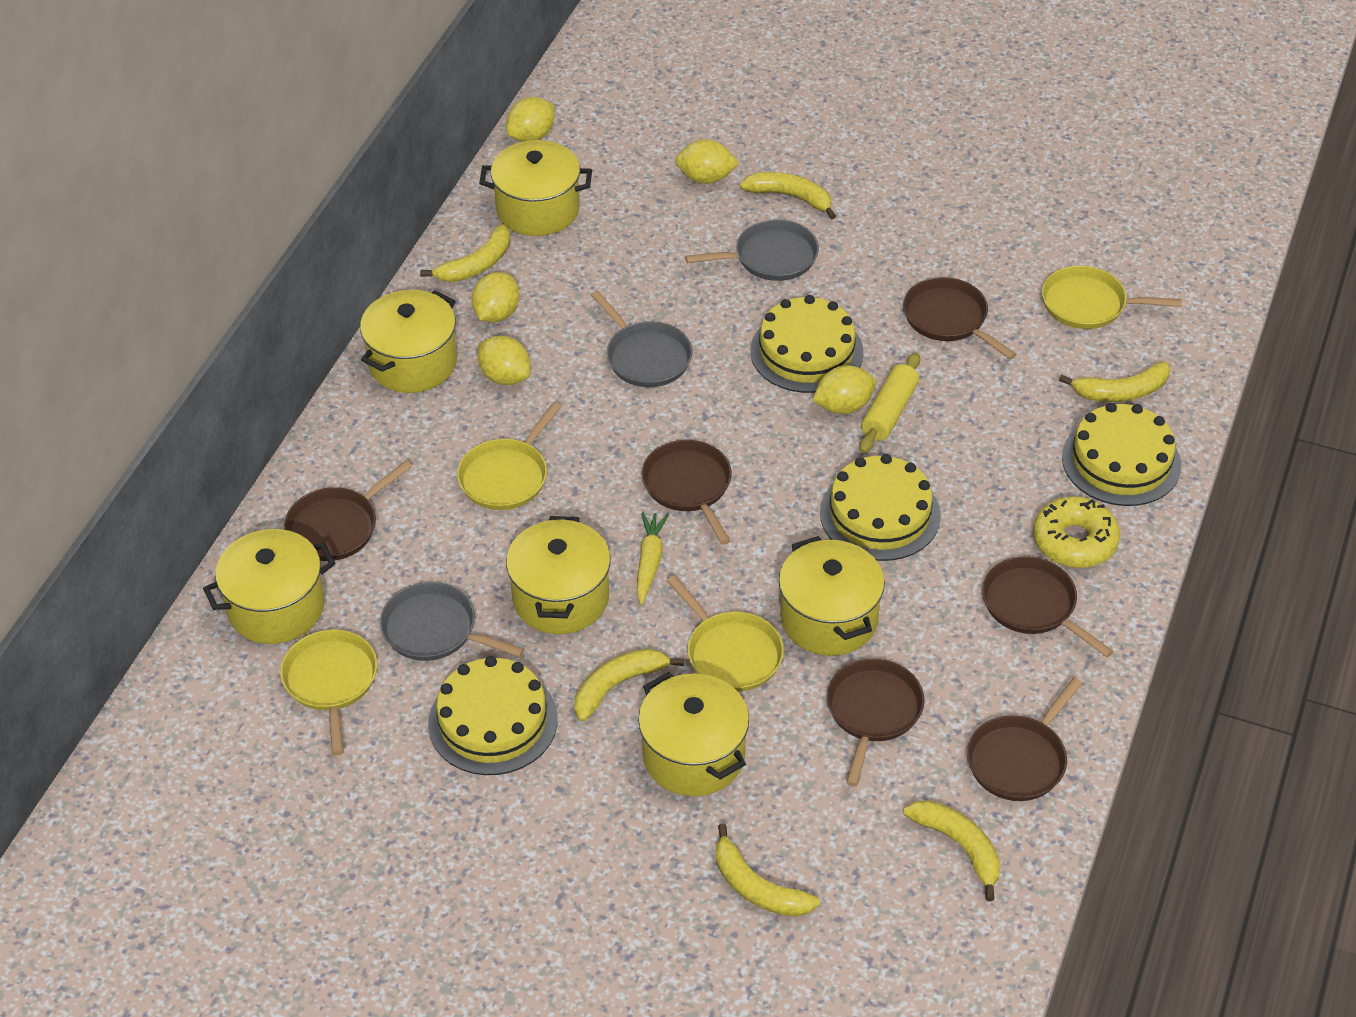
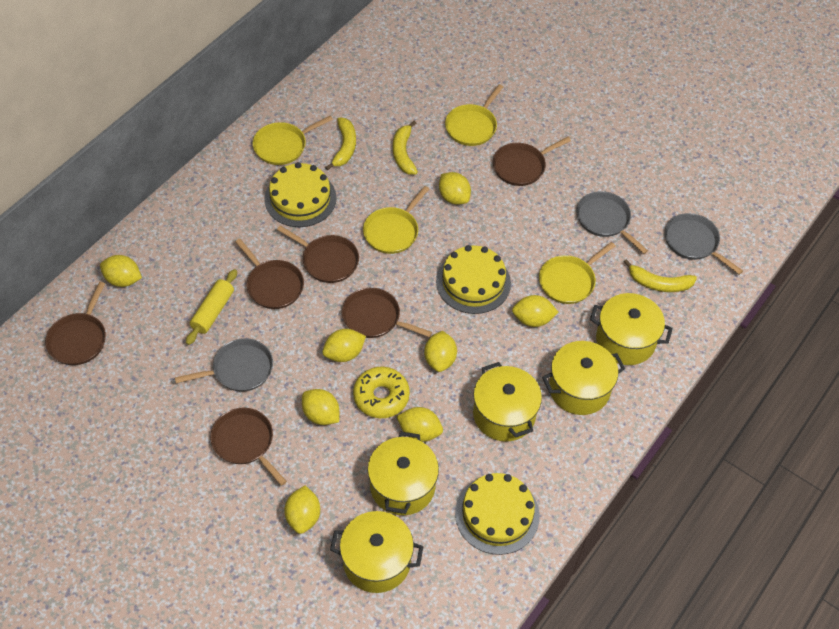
yellow banana: [420,224,511,282] [575,648,684,722] [716,823,820,917] [740,172,836,219] [903,800,1000,901] [1059,362,1170,402] = 6 -> [325,117,356,170] [393,121,418,174] [624,259,697,292] = 3
yellow cake: [428,656,558,775] [750,295,863,393] [820,454,941,561] [1062,403,1181,506] = 4 -> [265,162,337,227] [436,245,511,314] [455,473,540,555] = 3
yellow carrot: [637,512,669,605] = 1 -> none = 0
yellow lemon: [471,272,520,323] [478,336,531,385] [506,97,555,142] [675,139,739,184] [812,365,876,414] = 5 -> [100,255,142,287] [284,486,320,534] [302,389,339,425] [322,329,366,362] [396,407,443,442] [424,331,457,372] [439,172,471,205] [512,295,558,327] = 8
yellow pot: [203,529,335,644] [360,290,457,393] [479,140,592,236] [506,516,611,634] [638,672,749,796] [779,536,885,656] = 6 -> [330,511,423,593] [368,432,439,515] [473,362,542,442] [542,341,625,415] [590,293,673,365] = 5

